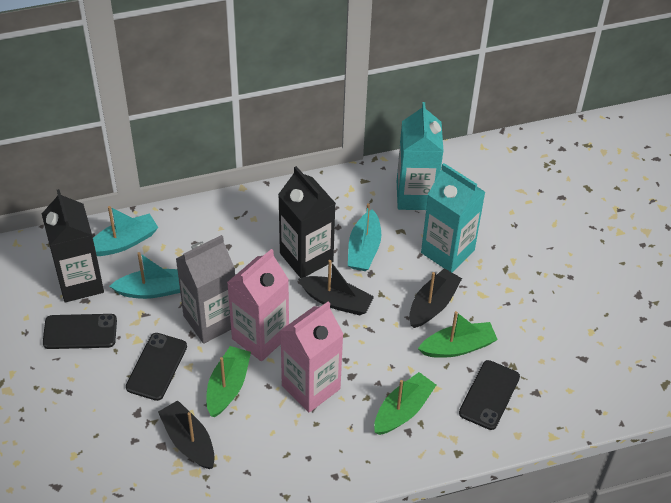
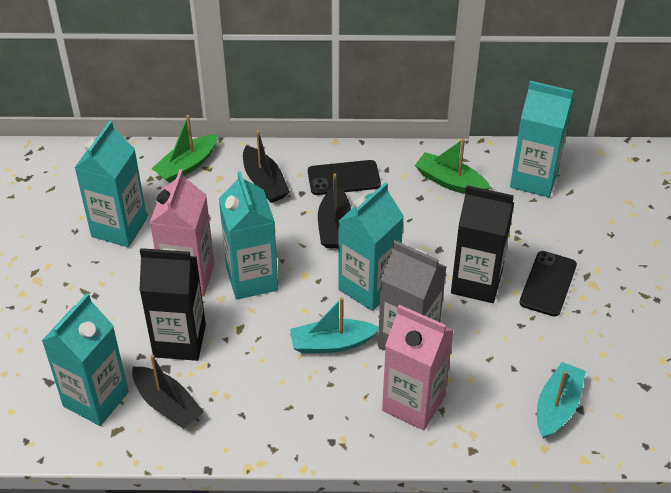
black phone: [43,314,117,349] [126,333,187,401] [459,360,520,430] = 3 -> [308,160,381,195] [519,251,577,317] = 2
green boat: [206,346,251,417] [374,372,436,435] [418,311,498,358] = 3 -> [151,115,218,183] [415,139,491,194] = 2
turquoise boat: [93,206,159,256] [110,252,180,299] [348,203,381,271] = 3 -> [290,297,379,353] [537,362,586,439] = 2
turquoise carton: [397,102,443,210] [421,163,485,272] = 2 -> [42,293,129,426] [75,120,147,247] [219,171,278,300] [338,182,404,311] [510,81,573,197] = 5

